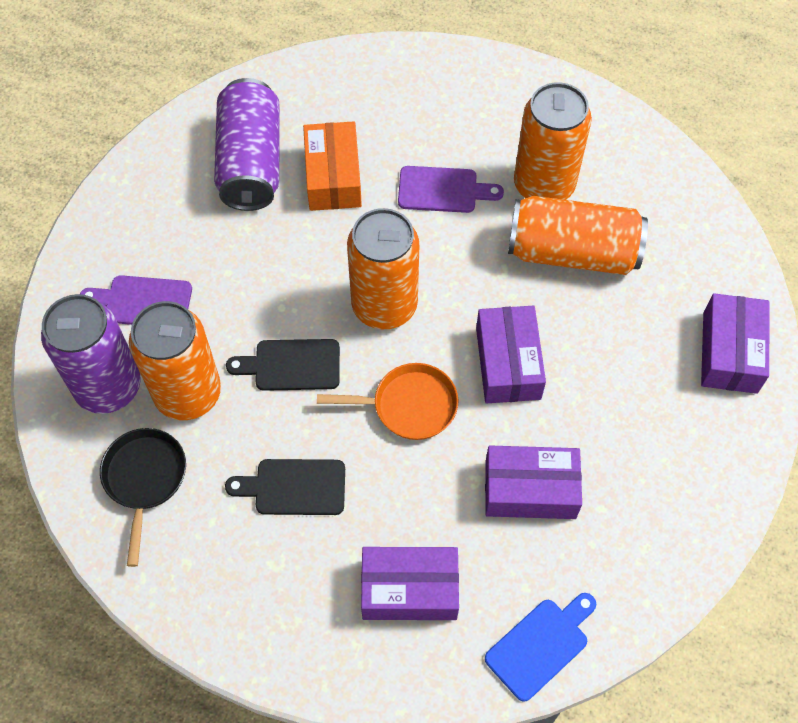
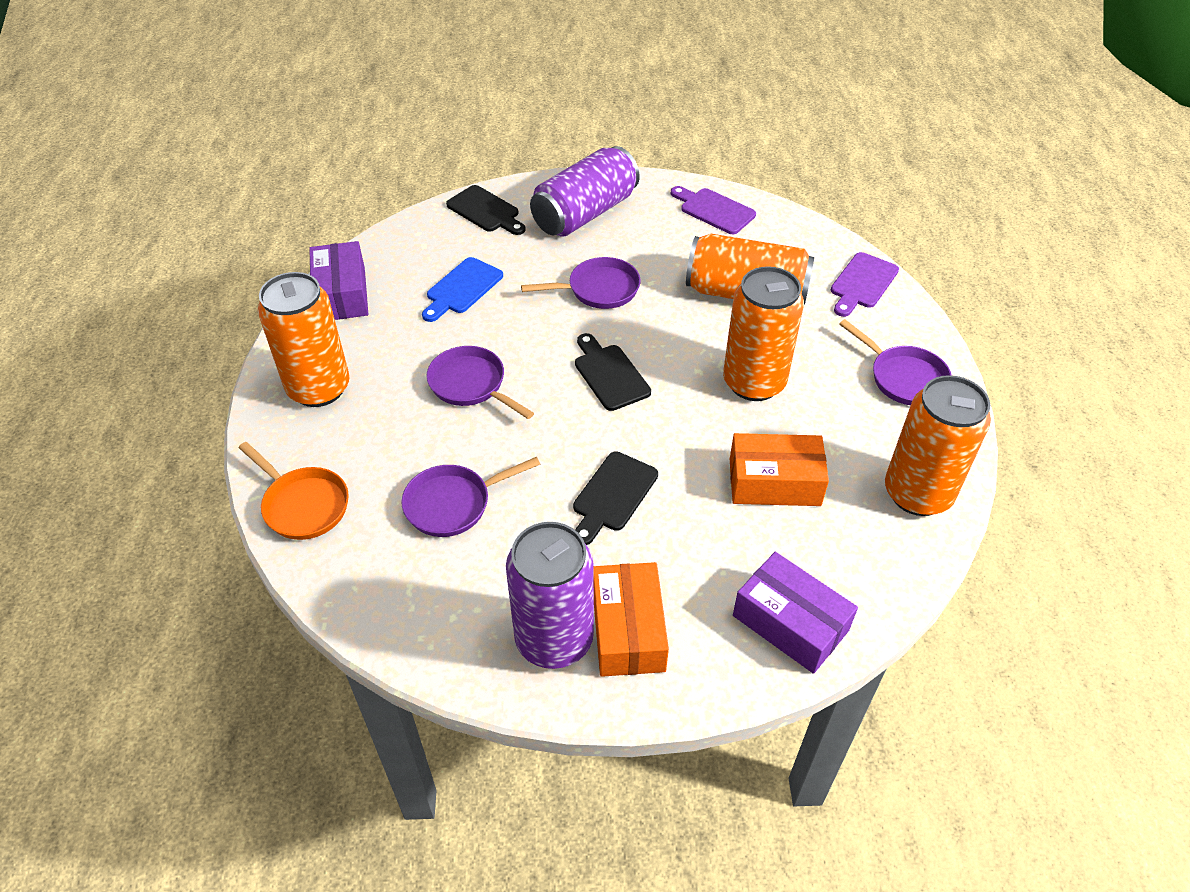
black cutting board: [225,459,345,515] [226,339,340,391] = 2 -> [446,185,526,235] [573,451,658,545] [575,333,651,411] = 3
black pan: [100,428,186,567] = 1 -> none = 0
orange box: [303,121,362,211] = 1 -> [594,562,669,677] [730,433,829,506] = 2
purple box: [361,547,459,620] [476,305,546,404] [485,445,582,519] [701,293,769,394] = 4 -> [309,241,368,320] [733,552,858,674] = 2
purple pan: none = 0 -> [401,457,540,537] [426,346,534,419] [521,257,641,309] [839,319,952,405] = 4

